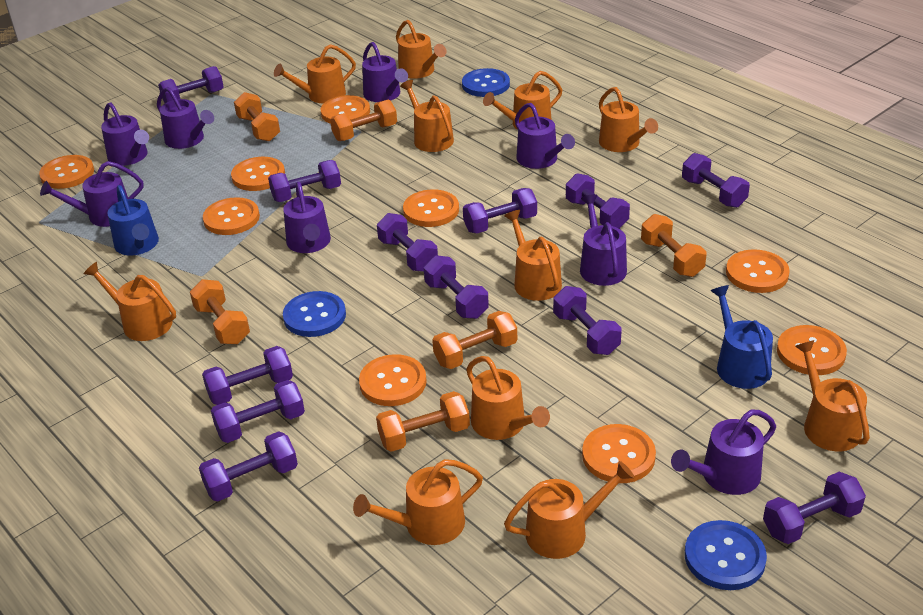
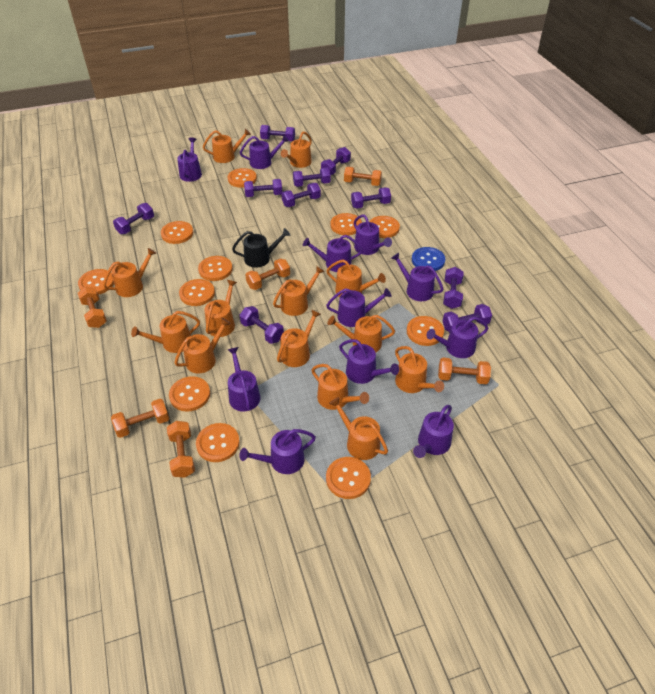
black watering can: none = 0 -> [232,228,290,268] = 1
blue button: [283,291,346,337] [462,68,510,97] [685,520,767,590] = 3 -> [412,247,445,271] = 1
blue watering can: [107,185,159,256] [711,285,773,389] = 2 -> none = 0
orange button: [39,155,94,189] [203,197,260,235] [231,157,285,191] [321,95,370,124] [359,354,427,406] [403,190,459,227] [582,424,656,483] [726,249,790,293] [777,325,847,375] = 9 -> [78,269,114,295] [161,221,193,244] [169,376,210,412] [179,279,215,306] [196,423,240,462] [198,256,233,281] [227,168,257,188] [326,457,371,499] [331,213,362,235] [369,216,400,238] [407,316,444,346] = 11
orange watering can: [84,262,176,341] [274,44,356,104] [353,459,483,545] [396,20,447,79] [400,80,454,152] [466,356,550,440] [483,71,562,130] [504,210,562,301] [504,461,634,559] [599,87,658,152] [795,340,870,451] = 11 -> [103,248,156,297] [131,311,200,353] [174,318,231,373] [203,129,251,163] [204,280,237,337] [273,266,325,316] [277,310,321,367] [281,132,312,168] [312,364,369,410] [326,260,386,297] [328,315,395,353] [329,397,388,460] [395,346,444,393] = 13
purple dumbbell: [158,66,224,103] [199,431,298,501] [202,346,293,405] [211,380,305,443] [268,160,341,202] [377,213,438,272] [424,255,489,319] [463,188,537,233] [553,286,622,355] [566,173,630,229] [682,153,750,208] [763,472,866,544] = 12 -> [113,203,154,234] [240,306,284,344] [244,179,282,197] [260,125,295,141] [281,183,321,207] [293,168,331,187] [321,147,351,175] [351,187,391,209] [443,267,464,309] [443,304,492,332] = 10
purple watering can: [40,161,143,227] [101,102,149,166] [157,87,214,149] [283,181,331,253] [362,42,408,102] [515,103,575,169] [580,194,627,286] [671,410,776,495] = 8 -> [177,137,202,182] [228,347,260,412] [240,135,289,169] [240,429,316,474] [303,235,363,272] [326,288,391,327] [339,339,399,384] [354,215,392,255] [391,253,443,301] [413,405,454,458] [426,317,488,358] = 11

